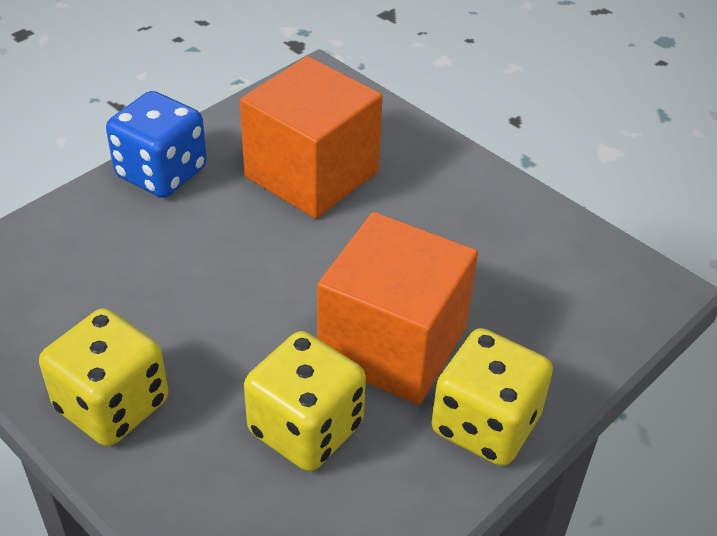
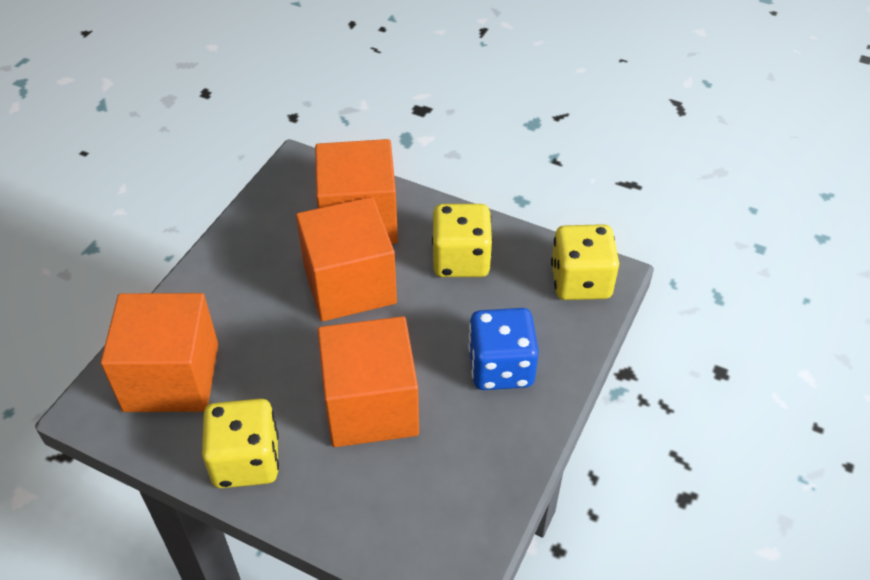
orange cube: [240,56,383,219] [317,212,478,405] = 2 -> [101,293,218,412] [296,197,397,321] [315,139,398,244] [318,316,419,447] = 4

